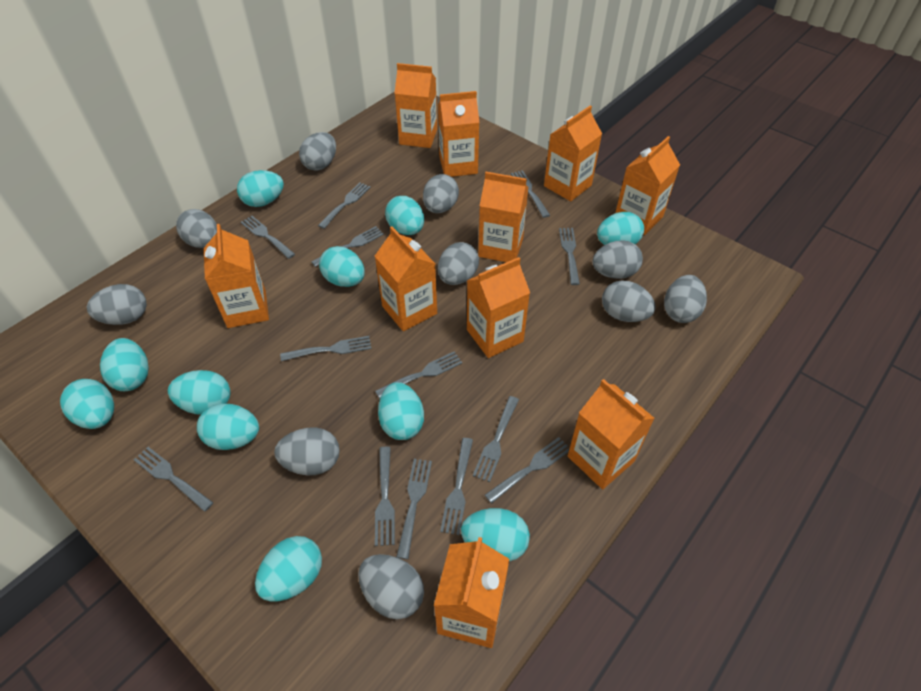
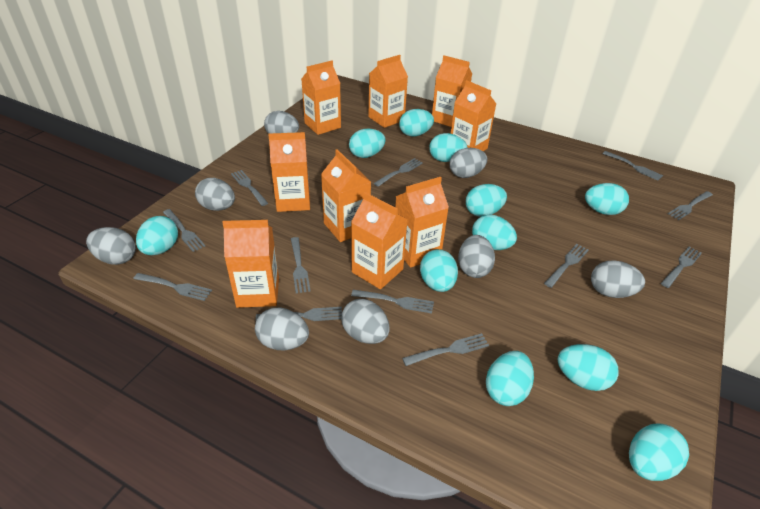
grey egg: [87,284,147,325] [176,209,217,248] [274,428,340,475] [299,132,336,171] [358,554,424,619] [423,174,459,213] [438,242,479,285] [593,240,643,279] [602,281,656,322] [664,275,707,323] = 10 -> [86,227,136,265] [195,178,235,211] [255,307,309,350] [264,111,299,134] [341,299,390,344] [450,148,487,178] [458,235,495,278] [591,260,645,298] = 8
grey fork: [134,447,213,512] [241,216,295,259] [280,336,372,361] [312,226,384,267] [318,182,371,229] [375,351,463,399] [375,447,395,546] [396,459,432,559] [440,438,473,535] [473,396,519,482] [485,437,570,504] [511,170,550,218] [559,228,580,285] = 13 -> [133,273,212,301] [163,209,206,252] [231,170,268,206] [256,307,342,321] [291,237,311,293] [351,290,434,314] [374,158,423,187] [402,333,489,366] [544,244,589,288] [602,151,663,181] [661,246,702,288] [668,191,713,220] = 12
orange carton: [204,224,269,328] [375,226,437,331] [395,63,437,148] [434,537,509,648] [438,91,479,177] [467,257,530,358] [478,172,529,262] [544,105,602,201] [568,379,655,489] [615,136,680,235] = 10 -> [222,220,279,308] [268,132,310,212] [301,61,341,135] [321,149,371,242] [351,192,408,289] [368,55,408,128] [395,177,449,268] [432,55,472,127] [451,80,496,151] = 9

